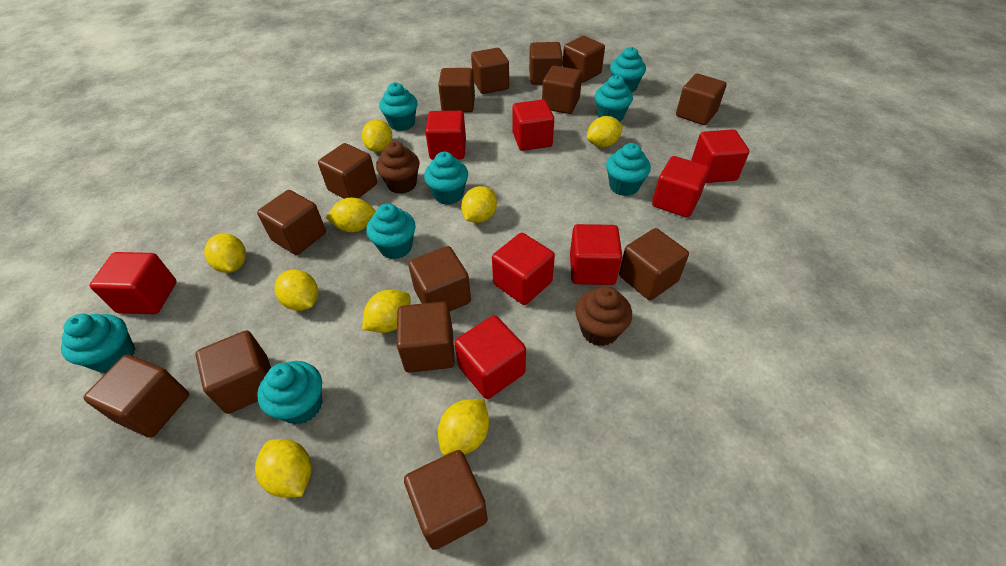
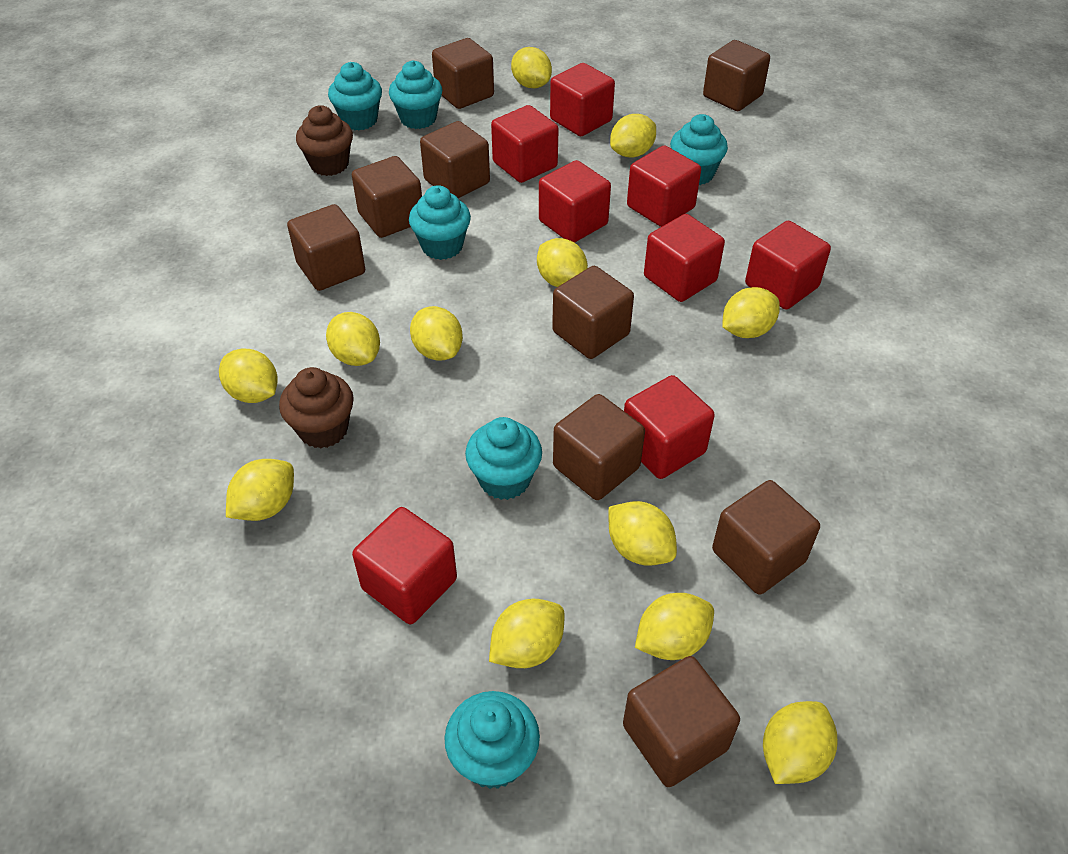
brown cube: [83,355,189,437] [195,330,271,414] [257,190,326,255] [318,143,377,199] [397,302,455,373] [404,450,488,550] [408,246,471,311] [438,68,475,113] [471,48,509,94] [529,42,563,85] [542,66,582,114] [562,36,605,83] [619,228,689,300] [676,74,727,125] = 14 -> [287,204,365,291] [352,156,422,238] [420,121,490,198] [432,38,494,109] [552,266,634,359] [553,394,645,500] [623,656,740,787] [703,40,770,111] [712,480,820,595] = 9
turquoise cupcake: [61,314,135,373] [257,361,322,425] [367,204,416,259] [379,82,417,131] [424,152,468,205] [595,75,633,122] [606,143,651,196] [610,47,646,92] = 8 -> [328,62,382,130] [389,61,442,129] [409,185,471,260] [444,691,540,789] [465,417,542,500] [670,114,728,185] = 6
yellow lemon: [204,233,246,273] [255,439,311,498] [275,269,318,311] [326,198,376,232] [362,119,392,152] [362,290,411,333] [438,399,489,456] [461,186,497,223] [587,116,622,147] = 9 -> [219,349,278,403] [226,459,294,521] [326,312,380,366] [410,306,463,361] [489,599,565,668] [511,47,552,88] [537,238,588,287] [608,501,677,566] [610,114,656,157] [635,593,714,660] [722,287,780,338] [763,701,838,784] = 12

